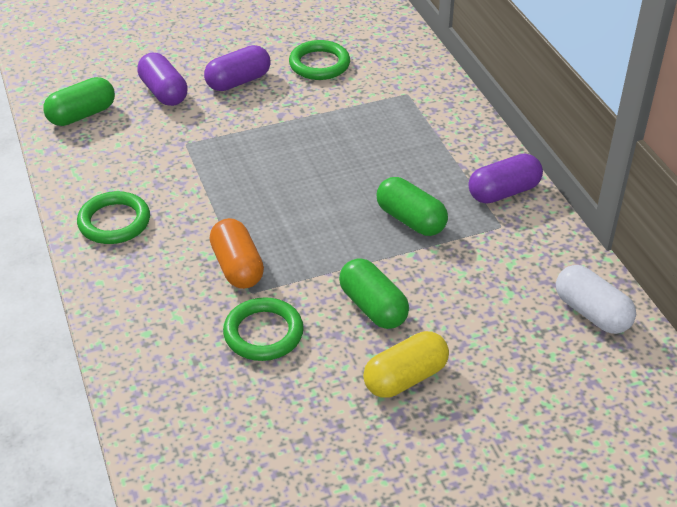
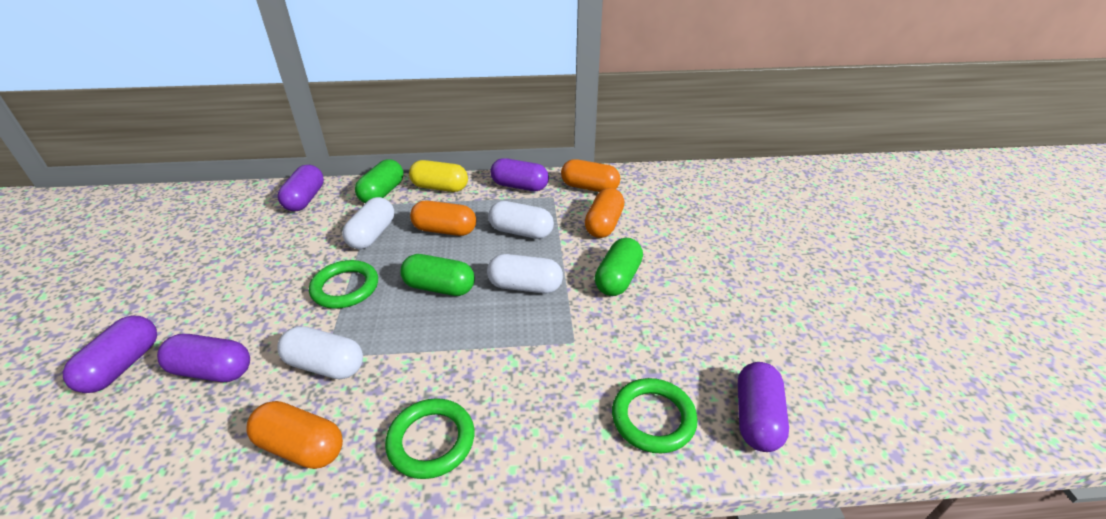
orange capsule: [210,218,264,289] = 1 -> [246,401,343,469] [410,200,476,236] [561,159,620,192] [585,188,624,238] = 4
purple capsule: [137,53,188,106] [204,45,271,91] [468,154,543,204] = 3 -> [63,316,157,393] [157,334,250,382] [278,165,324,212] [490,158,549,191] [738,362,789,452] = 5
white capsule: [556,265,636,334] = 1 -> [277,326,363,379] [342,197,394,249] [487,254,563,294] [488,201,554,239] = 4

